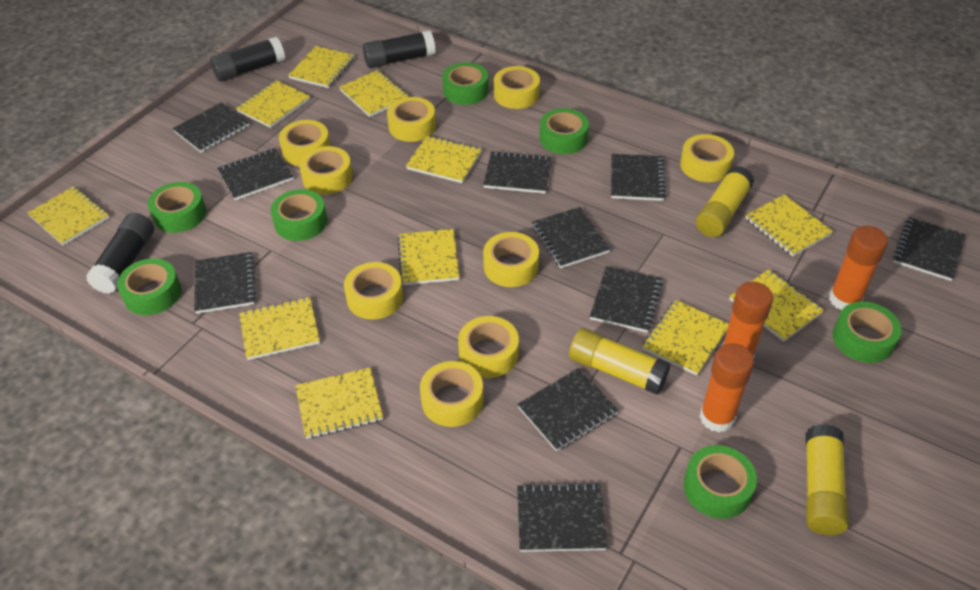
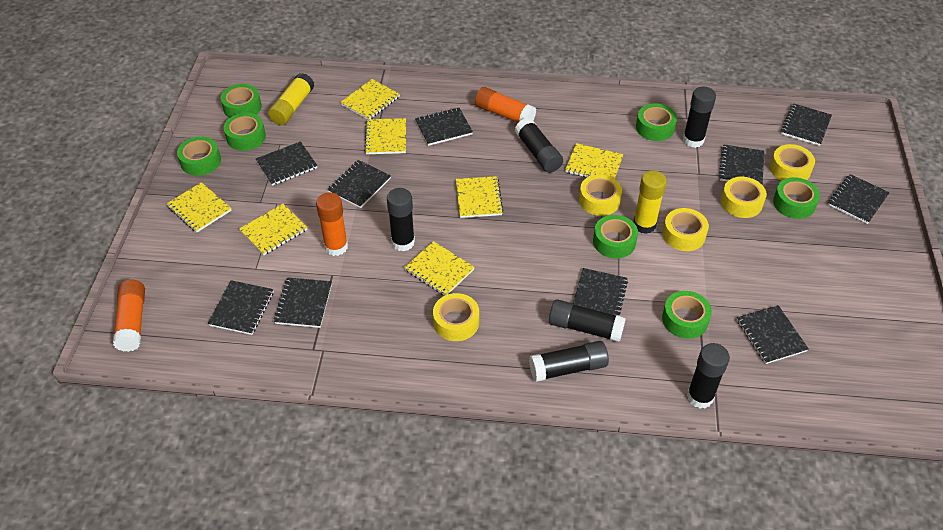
black glue stick: [86,213,154,294] [210,37,285,81] [363,30,435,68] = 3 -> [387,188,415,251] [515,118,563,173] [529,341,609,382] [549,299,626,342] [683,87,716,148] [687,343,730,409] = 6
yellow glue stick: [569,328,670,395] [696,166,754,237] [806,424,849,535] = 3 -> [268,73,314,125] [633,171,667,234] = 2
yellow notebook: [28,186,110,246] [236,80,310,128] [239,297,320,360] [288,46,355,88] [295,367,383,439] [339,70,409,117] [397,229,459,285] [406,136,482,183] [642,300,729,376] [729,269,824,342] [745,194,833,257] = 11 -> [166,182,232,233] [239,204,307,255] [341,79,400,119] [364,118,406,154] [404,241,475,296] [456,176,504,218] [565,143,623,179] = 7
yellow tape: [279,120,331,166] [299,146,353,195] [344,262,403,320] [387,97,436,142] [420,361,484,427] [458,316,519,378] [483,232,539,287] [494,66,540,109] [680,134,734,182] = 9 -> [433,293,479,341] [579,175,622,216] [663,208,709,251] [721,177,766,218] [770,144,815,181] = 5

